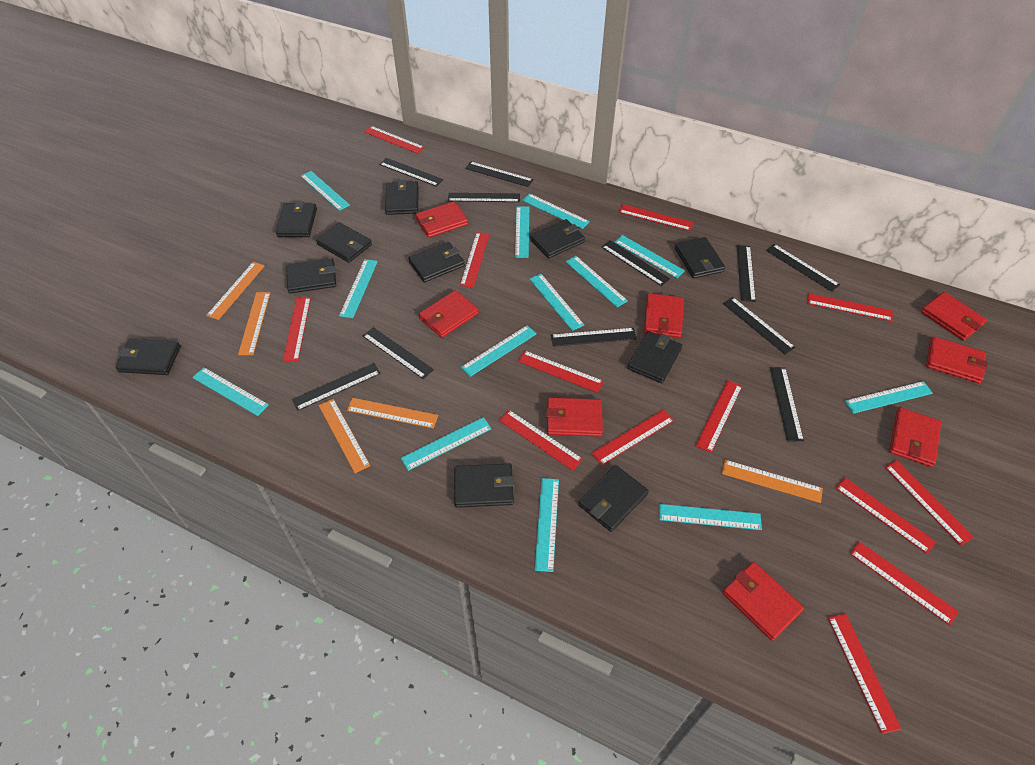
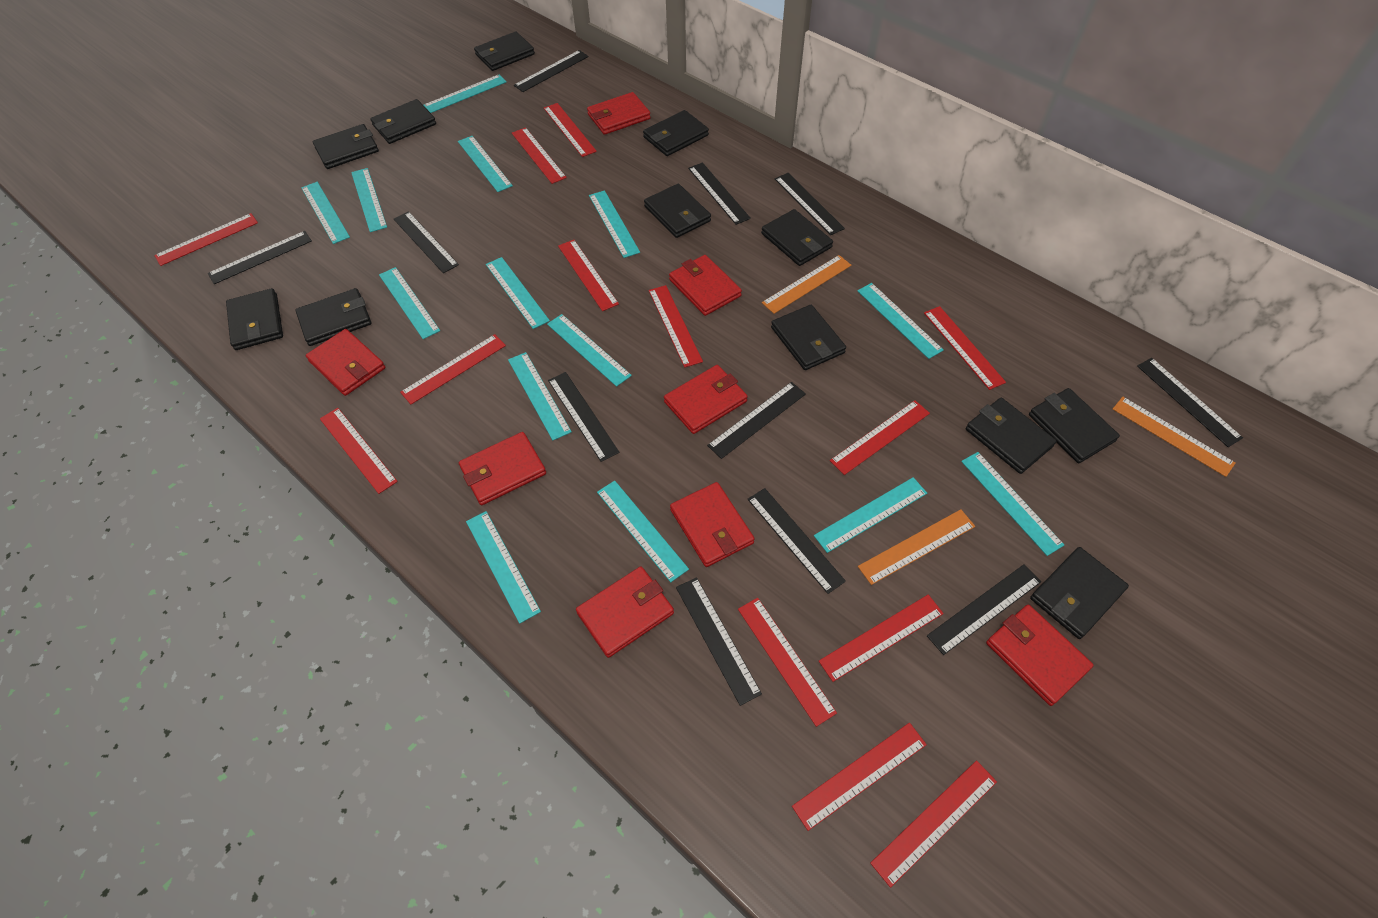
black wallet: [115,339,181,375] [276,201,317,237] [286,258,336,294] [316,222,372,263] [385,180,419,215] [408,242,465,283] [454,463,515,508] [530,219,585,259] [578,465,649,532] [627,331,682,383] [675,237,725,278] = 11 -> [226,288,283,350] [295,288,371,346] [313,124,379,169] [370,99,436,144] [474,31,535,71] [643,110,709,156] [644,184,711,238] [761,209,833,266] [771,305,846,370] [966,398,1057,474] [1029,388,1120,463] [1030,547,1129,639] = 12
orange ruler: [206,262,265,320] [238,292,270,355] [319,399,370,473] [347,398,438,429] [722,460,823,503] = 5 -> [762,255,851,314] [858,509,975,585] [1113,397,1236,477] = 3
turquoise ruler: [192,367,269,416] [301,171,350,211] [339,259,378,318] [401,417,492,471] [461,325,537,377] [515,206,529,258] [522,193,590,229] [530,274,584,331] [535,478,559,572] [565,256,628,307] [614,235,685,278] [659,504,762,530] [845,381,933,414] = 13 -> [301,182,350,244] [351,168,387,232] [379,267,440,339] [424,74,507,113] [458,136,513,192] [466,511,541,624] [486,257,550,329] [508,352,572,440] [547,314,632,387] [589,190,640,258] [597,481,689,582] [814,477,927,553] [857,283,944,359] [961,452,1064,556] = 14

